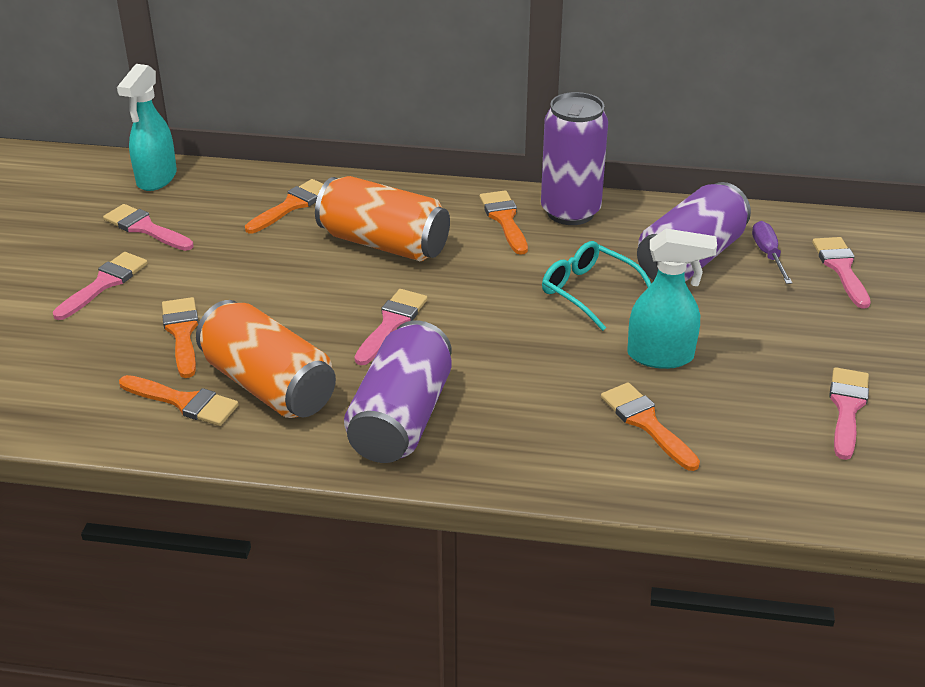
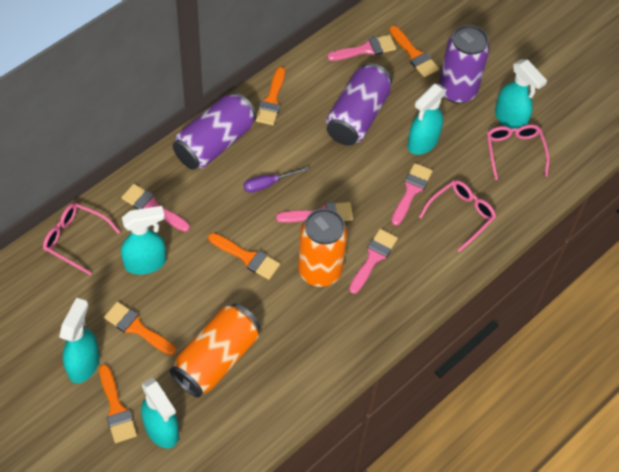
pink glasses: none = 0 -> [43,203,120,275] [419,180,496,252] [487,124,550,180] = 3
turquoise glasses: [542,241,651,331] = 1 -> none = 0
turquoise spray bottle: [117,64,177,191] [627,229,717,369] = 2 -> [59,298,100,383] [121,206,166,275] [141,378,179,448] [407,84,447,155] [495,60,547,132] = 5

